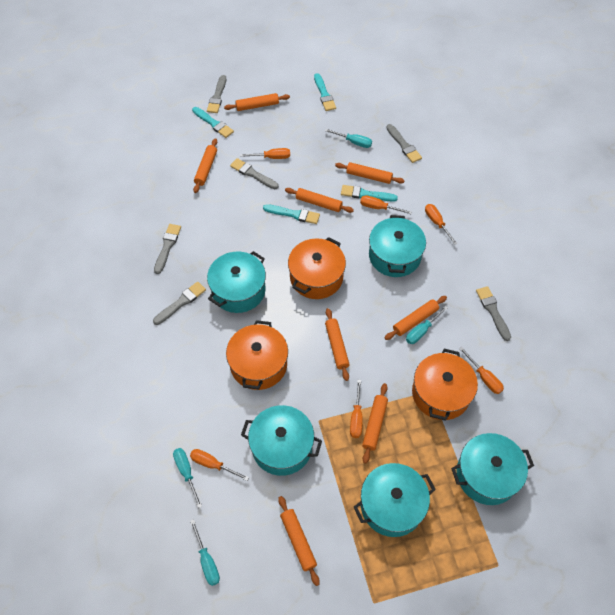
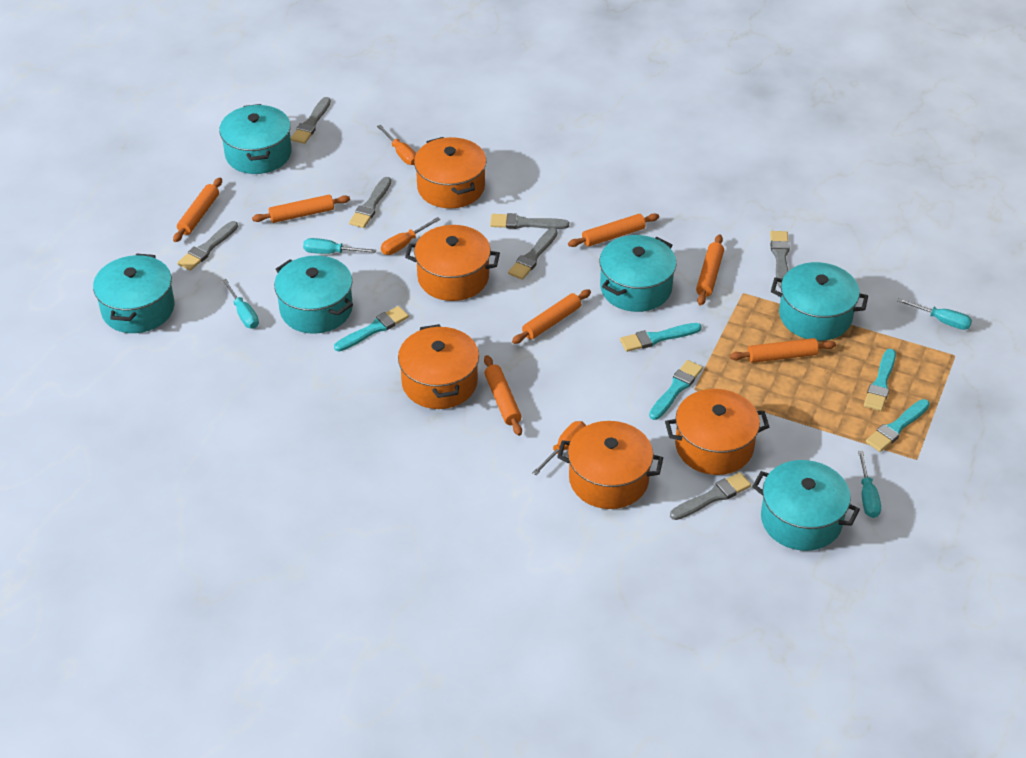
grey brush: [153,282,206,325] [154,224,181,274] [207,75,226,113] [230,158,279,189] [386,124,422,163] [476,286,511,341] = 6 -> [177,221,238,271] [291,97,331,144] [349,177,391,228] [490,213,569,229] [508,228,558,280] [670,472,751,520] [770,231,790,288] = 7
orange pot: [226,320,288,390] [288,237,346,299] [412,349,478,421] = 3 -> [398,324,479,409] [405,225,500,301] [414,137,487,208] [557,421,663,509] [665,389,769,475] = 5
orange rolling pin: [193,138,217,193] [224,93,290,111] [278,496,320,586] [285,188,354,213] [325,308,350,381] [335,162,404,184] [362,383,388,464] [385,296,447,340] = 8 -> [173,178,222,242] [252,195,350,223] [484,355,522,436] [512,289,591,344] [568,213,659,247] [696,234,724,306] [730,338,836,363] = 7
orange screwdriver: [190,449,249,481] [240,148,290,159] [350,380,363,438] [360,195,412,214] [425,204,457,245] [459,347,504,394] = 6 -> [377,125,416,165] [381,217,440,255] [532,421,586,475] = 3
turquoise brush: [192,107,234,138] [263,204,320,224] [314,73,336,111] [341,185,398,202] = 4 -> [334,306,409,352] [620,323,702,352] [649,360,703,420] [864,349,896,411] [866,399,930,452] = 5
turquoise pot: [207,251,266,313] [241,405,322,476] [354,463,436,537] [369,215,426,277] [451,433,534,505] = 5 -> [93,253,175,333] [219,104,292,174] [274,255,353,334] [599,235,677,312] [752,460,860,551] [771,262,868,341] = 6

